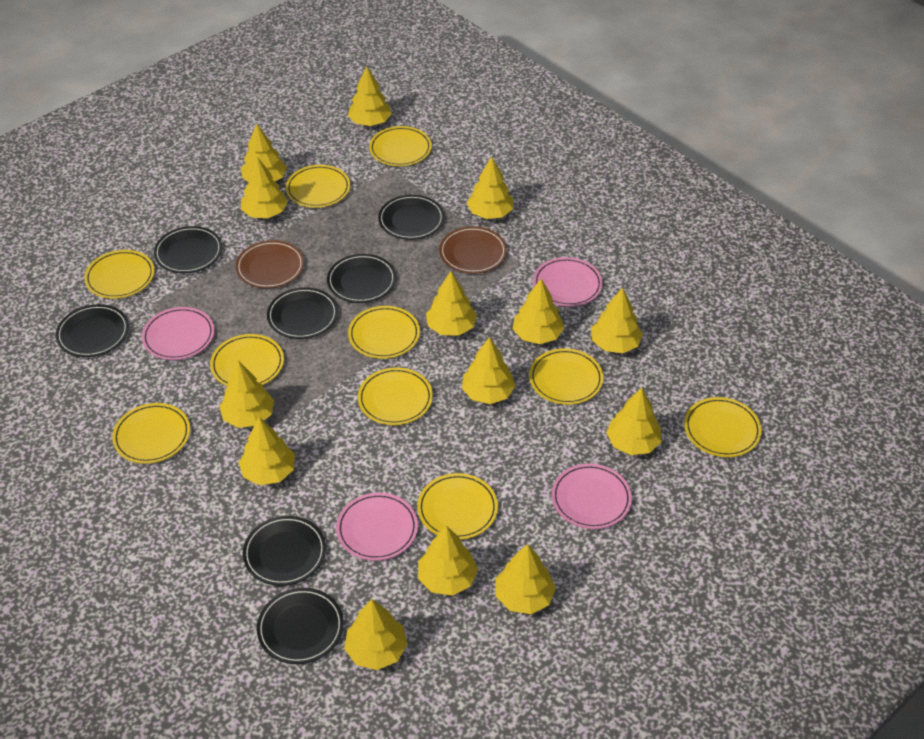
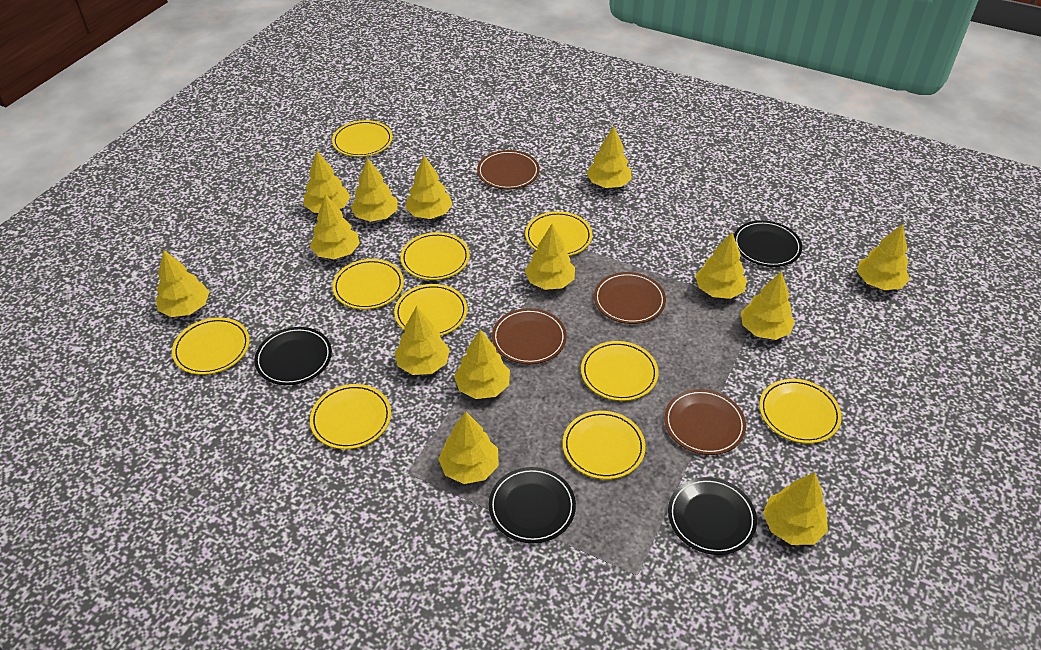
black plate: [56,304,129,357] [154,226,222,273] [243,516,326,586] [257,588,344,664] [267,287,338,339] [327,254,396,303] [378,195,445,240] = 7 -> [254,327,332,385] [489,467,576,543] [668,477,757,555] [734,220,802,267] = 4
brown plate: [236,240,304,289] [439,226,507,274] = 2 -> [477,150,539,189] [492,308,567,364] [594,272,666,324] [664,389,746,455] = 4
pink plate: [142,307,215,360] [336,493,418,561] [533,257,603,307] [552,464,632,529] = 4 -> none = 0

